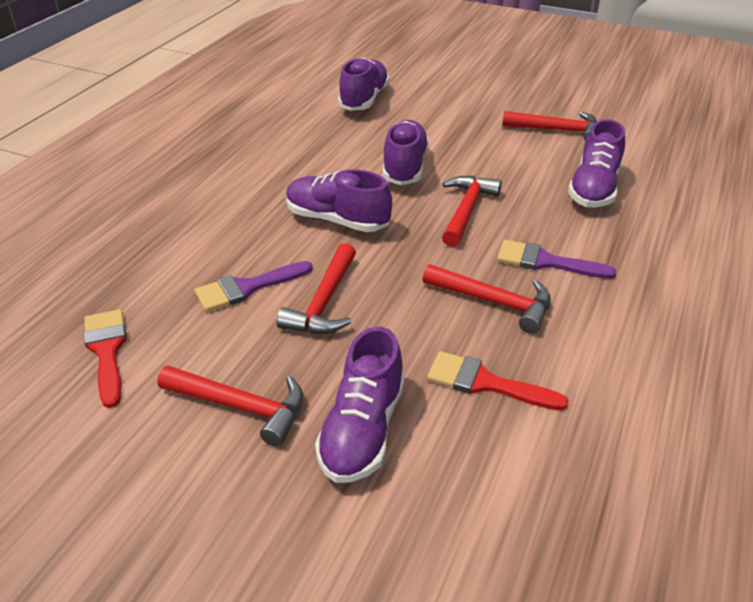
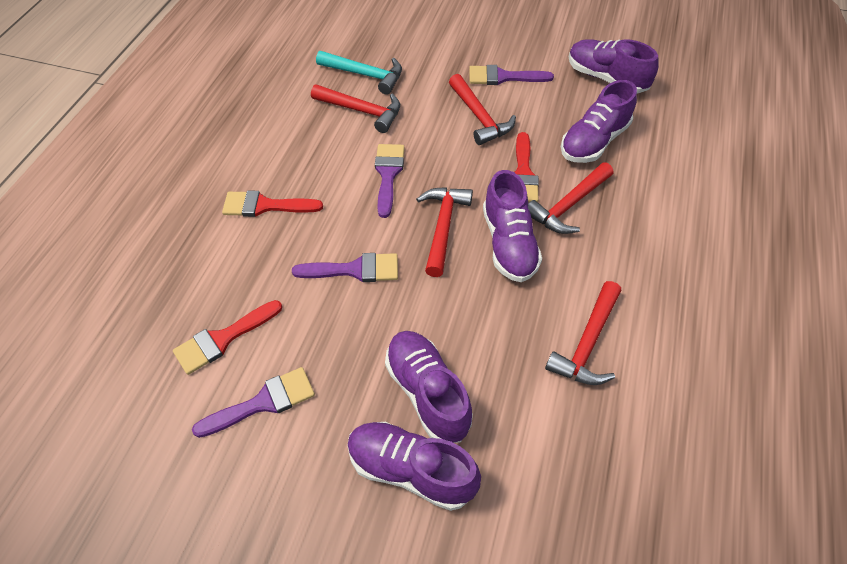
purple brush: [195,261,313,312] [497,240,617,279] = 2 -> [192,367,315,438] [292,253,398,282] [375,144,404,218] [469,65,554,85] = 4
red brush: [84,309,127,408] [427,351,569,411] = 2 -> [173,300,282,375] [222,191,323,217] [514,132,539,202] = 3
turquoise hammer: none = 0 -> [316,51,402,95] = 1

